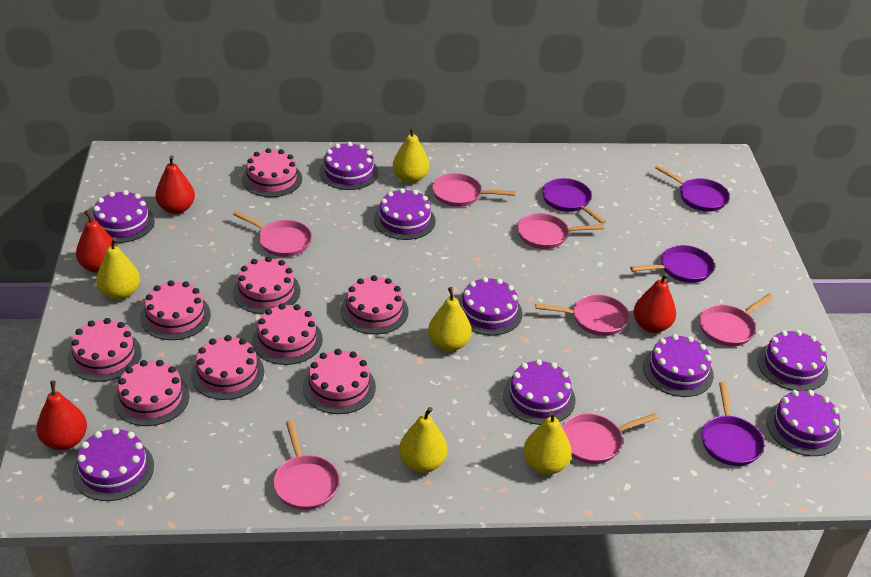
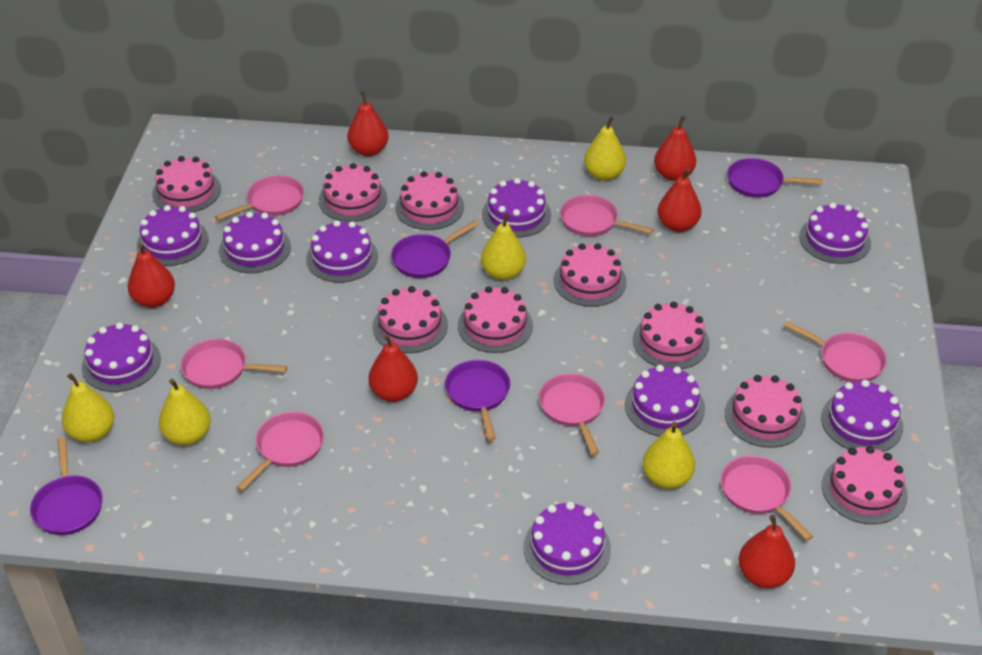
red pear: [36,381,87,450] [76,210,117,273] [155,156,195,214] [633,273,676,333] = 4 -> [127,243,175,308] [347,91,389,156] [368,334,418,402] [654,116,696,181] [658,168,702,232] [739,515,795,588] = 6

